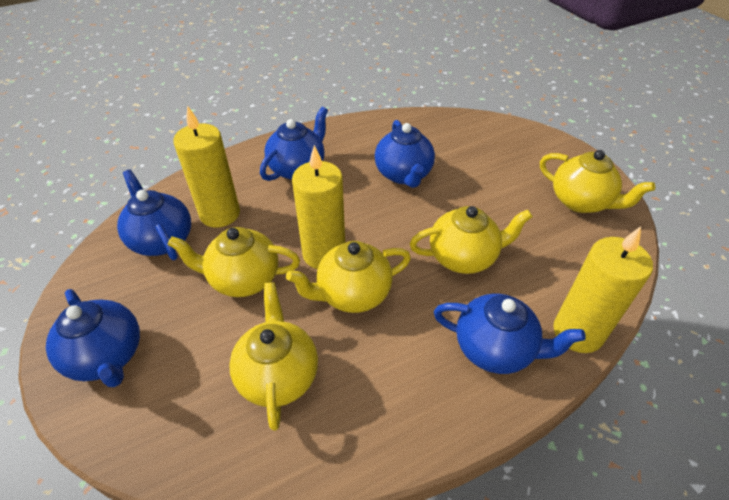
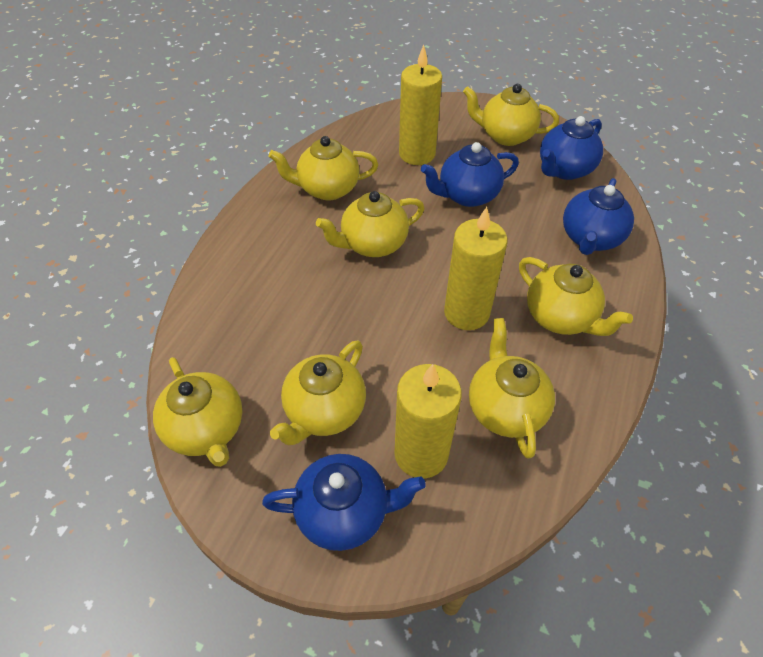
blue teapot: [46,289,140,387] [117,170,191,260] [260,107,328,181] [375,120,435,188] [434,294,586,374] = 5 -> [262,454,426,551] [421,142,519,207] [540,116,603,180] [563,178,634,255] = 4
yellow teapot: [168,227,300,297] [229,282,318,431] [286,241,411,313] [410,206,533,274] [540,150,655,213] = 5 -> [153,357,242,467] [269,136,378,200] [270,340,366,445] [316,191,424,257] [463,84,559,146] [469,318,555,459] [519,257,633,336] = 7

